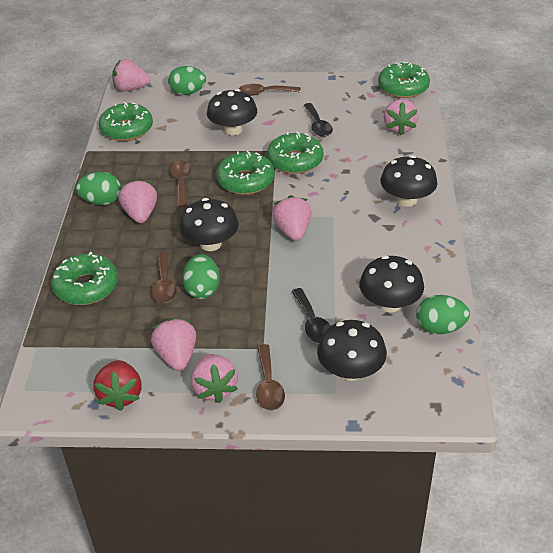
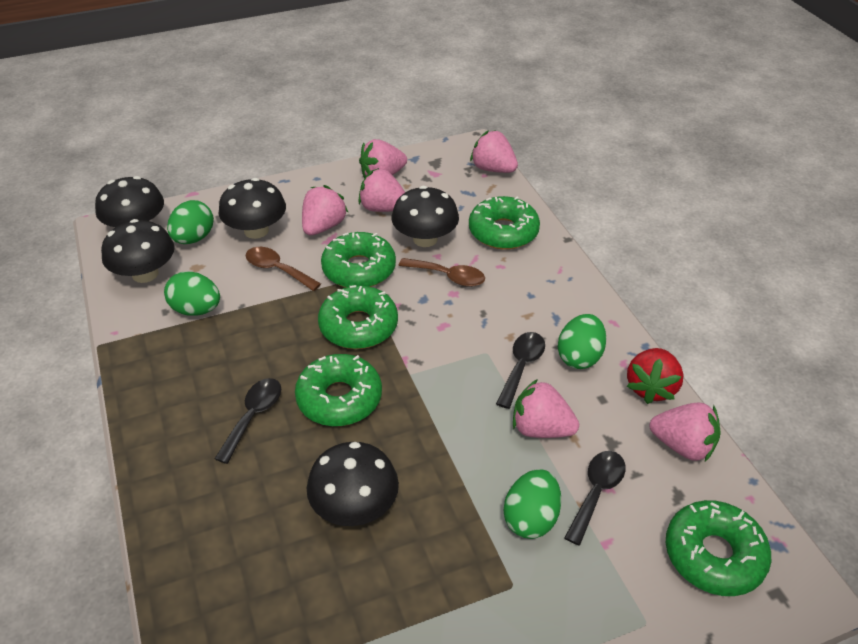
black spoon: [291,288,331,343] [304,103,333,137] = 2 -> [214,378,281,464] [496,332,545,409] [564,451,626,545] = 3
brown spoon: [151,251,177,303] [170,160,191,207] [239,84,300,96] [256,344,285,411] = 4 -> [246,247,321,291] [399,258,485,287] = 2

